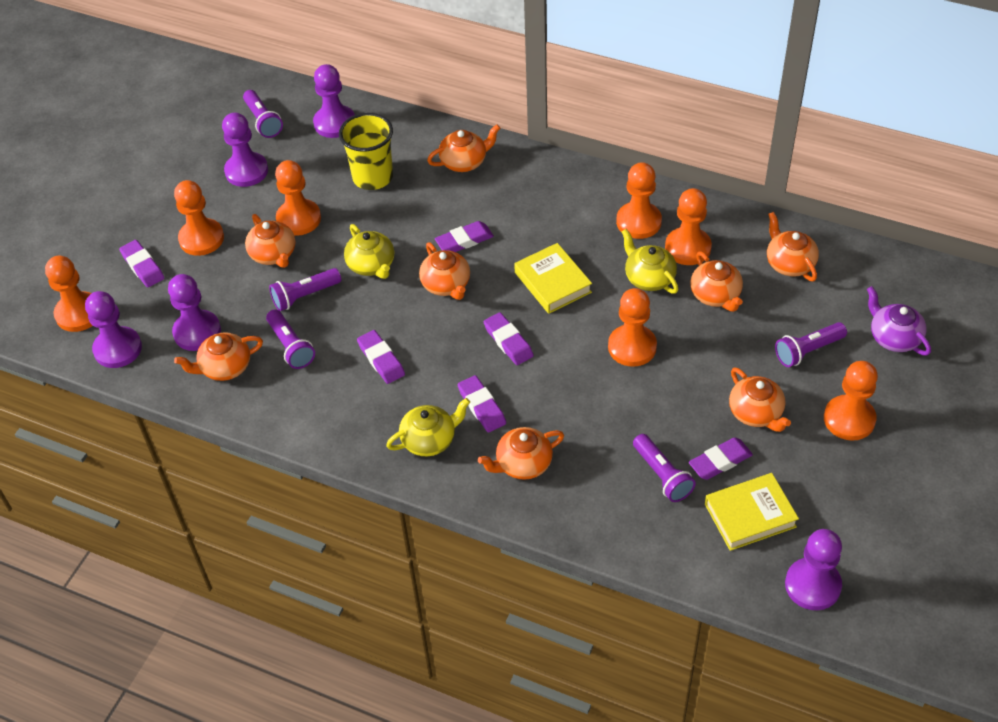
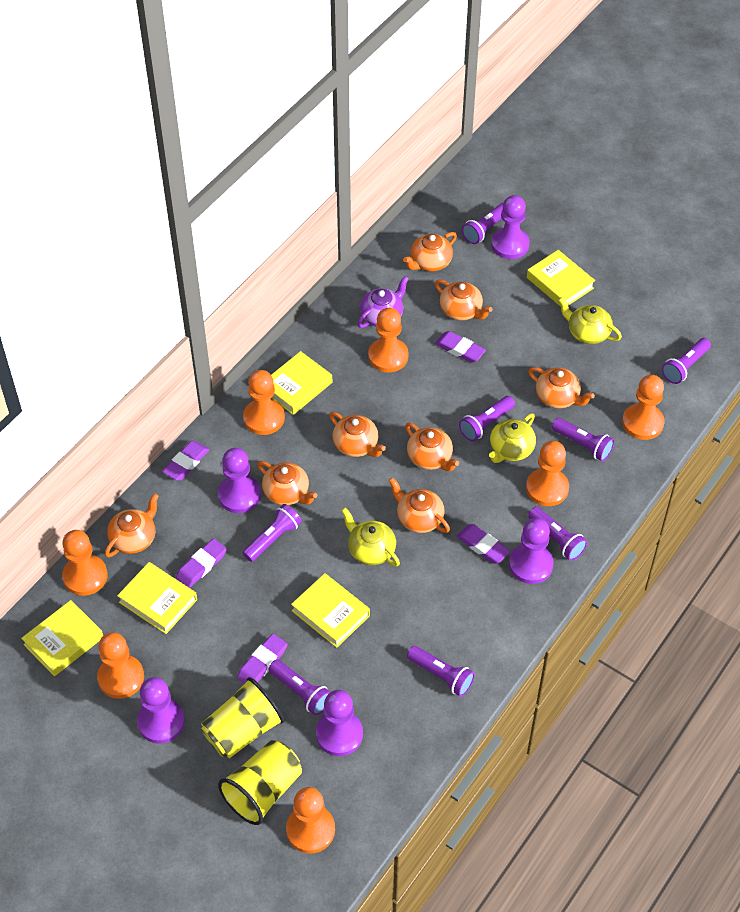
purple eraser: [119,240,164,287] [357,330,405,384] [435,221,494,252] [458,375,506,433] [484,312,534,365] [689,437,753,480] = 6 -> [162,441,209,481] [176,539,227,588] [237,634,288,684] [435,331,486,363] [457,524,510,564] = 5
purple flashlight: [243,90,283,138] [266,309,315,369] [269,268,341,311] [633,434,696,502] [775,322,847,367] = 5 -> [243,504,302,562] [269,660,330,715] [407,646,475,697] [459,396,515,441] [462,203,503,244] [528,507,588,561] [552,418,614,461] [662,338,711,384] = 8
yellow book: [514,243,592,314] [705,473,799,551] = 2 -> [21,600,103,676] [117,562,197,634] [271,351,332,415] [291,573,370,648] [527,250,595,307] = 5
yellow cup: [339,113,393,190] = 1 -> [201,677,284,759] [218,740,302,825] = 2

